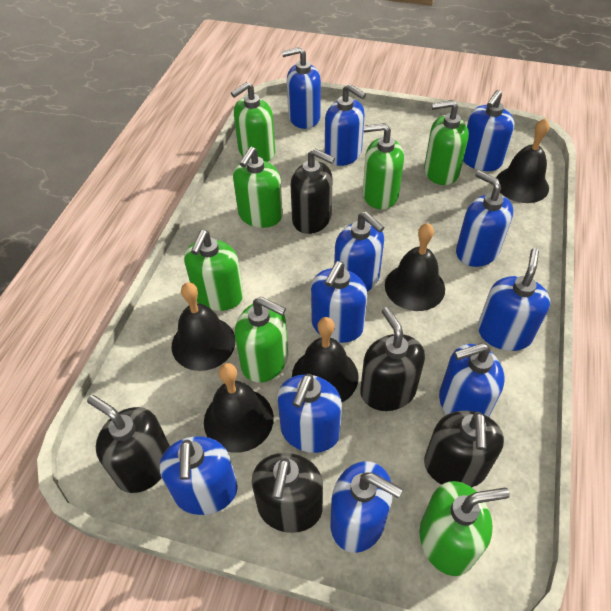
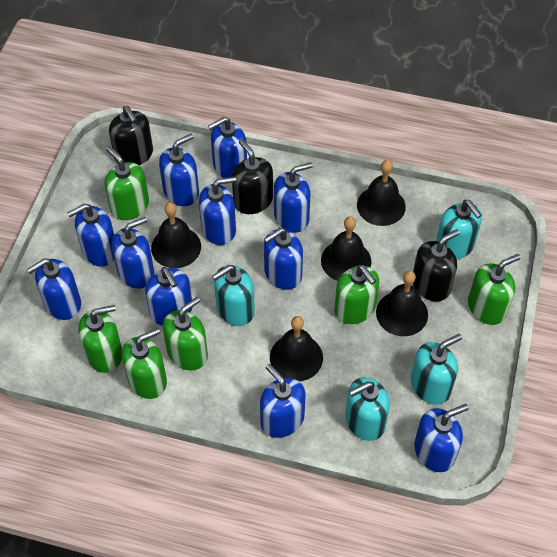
black soap dispenser: [87,395,170,493] [252,453,323,533] [291,149,335,234] [360,307,425,411] [424,411,504,487] = 5 -> [109,106,153,165] [232,139,273,214] [413,229,460,302] = 3
green soap dispenser: [184,230,244,311] [231,82,275,162] [233,147,283,228] [235,297,288,383] [363,123,404,210] [419,481,510,576] [424,100,469,185] = 7 -> [78,305,122,373] [104,146,149,220] [122,328,167,399] [163,297,208,371] [334,265,379,324] [468,254,521,325] = 6
turquoise soap dispenser: none = 0 -> [212,265,255,326] [345,377,390,441] [411,334,462,405] [436,200,482,260] = 4

